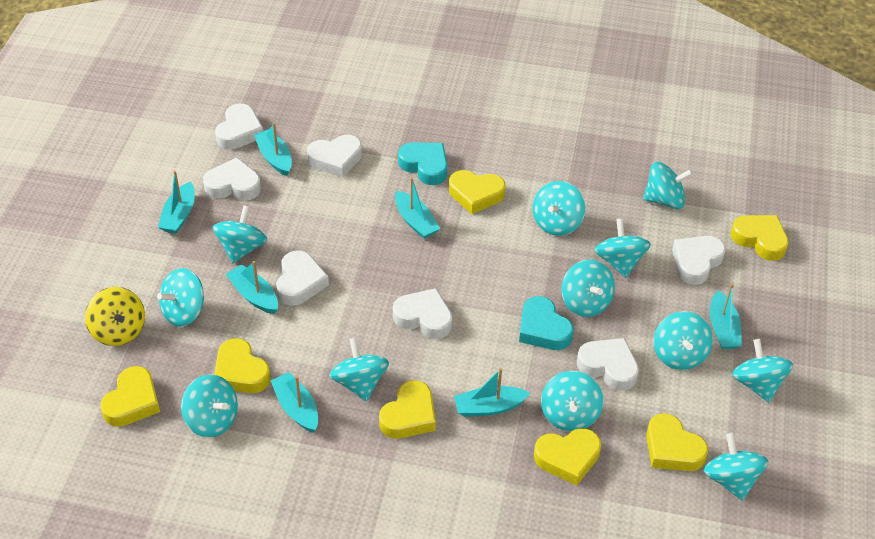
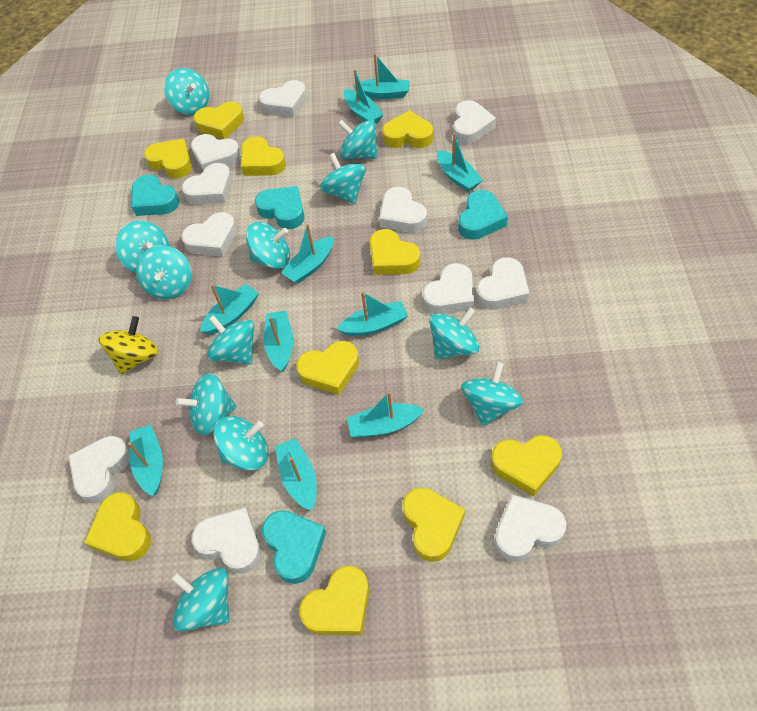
turquoise boat: [158,171,195,234] [226,261,278,314] [254,123,292,176] [270,372,318,433] [395,177,440,239] [454,368,530,417] [709,284,742,349] = 7 -> [128,425,163,496] [200,284,259,335] [264,311,293,372] [275,438,317,511] [281,224,334,284] [337,291,408,336] [344,69,384,123] [347,391,425,438] [353,53,410,99] [437,133,483,192] = 10
turquoise heart: [398,142,447,185] [519,296,573,350] = 2 -> [131,175,180,216] [255,186,305,229] [262,510,326,584] [458,190,508,240] = 4
white heart: [203,157,261,200] [215,103,263,150] [276,250,329,306] [307,135,362,178] [393,288,452,339] [577,338,639,391] [672,236,725,285] = 7 -> [68,436,130,503] [181,212,237,257] [182,163,232,205] [191,134,241,171] [192,507,262,574] [259,80,307,117] [379,187,427,233] [422,263,474,314] [453,100,496,144] [476,257,529,310] [494,494,566,562] = 11
yellow heart: [100,366,160,427] [214,338,271,393] [379,380,436,439] [449,170,506,214] [534,428,601,486] [646,413,708,471] [731,215,789,261] = 7 -> [84,492,151,561] [144,139,192,178] [194,102,244,139] [241,136,286,176] [296,341,359,395] [299,566,369,635] [370,229,421,275] [382,110,433,148] [403,488,465,562] [491,435,562,497] = 10

